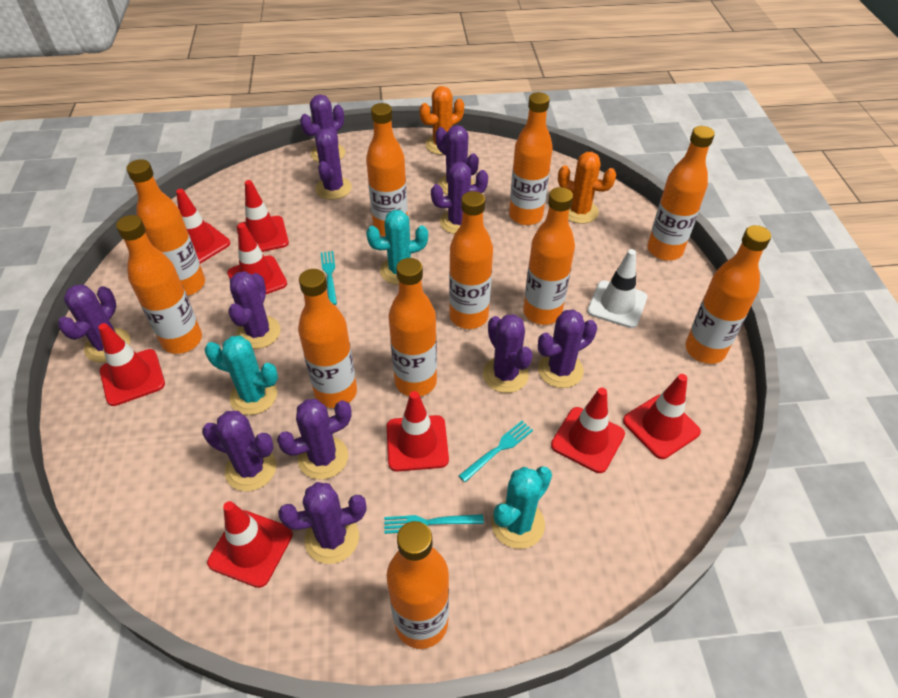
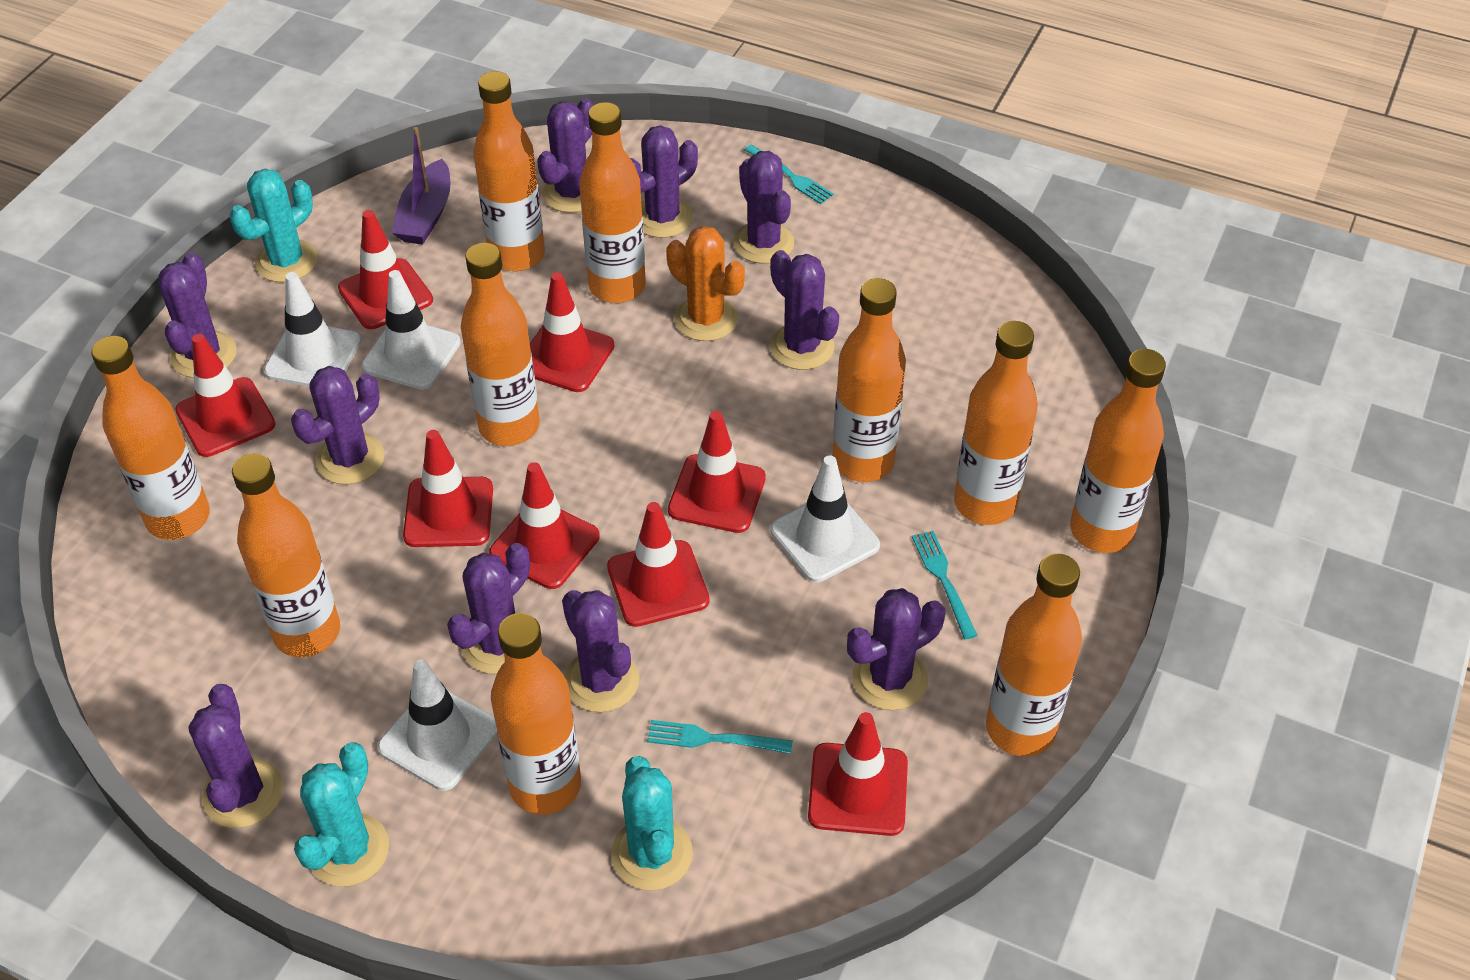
orange bottle: [116,215,202,354] [126,159,205,296] [298,269,357,408] [366,103,408,236] [387,521,449,649] [389,258,437,396] [449,191,493,329] [509,92,553,225] [523,187,575,325] [647,126,715,261] [686,225,771,364] = 11 -> [91,336,210,540] [232,453,340,657] [461,243,540,446] [473,71,545,271] [491,613,581,815] [579,102,646,303] [832,278,906,482] [954,321,1038,525] [986,554,1082,756] [1070,349,1166,553] = 10
orange cactus: [419,86,464,155] [558,152,617,224] = 2 -> [666,226,745,341] = 1
purple boat: none = 0 -> [392,127,450,245] = 1
purple cactus: [58,285,131,363] [202,411,276,491] [228,271,281,349] [277,399,352,480] [278,482,367,564] [300,94,345,162] [315,126,352,200] [431,162,488,234] [435,125,479,194] [483,314,533,393] [538,309,597,388] = 11 -> [158,253,237,378] [188,684,283,828] [291,366,385,484] [447,543,530,674] [537,98,594,213] [562,590,640,712] [630,125,698,238] [733,151,794,264] [770,250,839,370] [847,588,945,710] = 10
white traffic cone: [587,249,647,328] = 1 -> [264,272,361,387] [361,270,461,390] [378,659,497,791] [771,455,880,582] = 4

